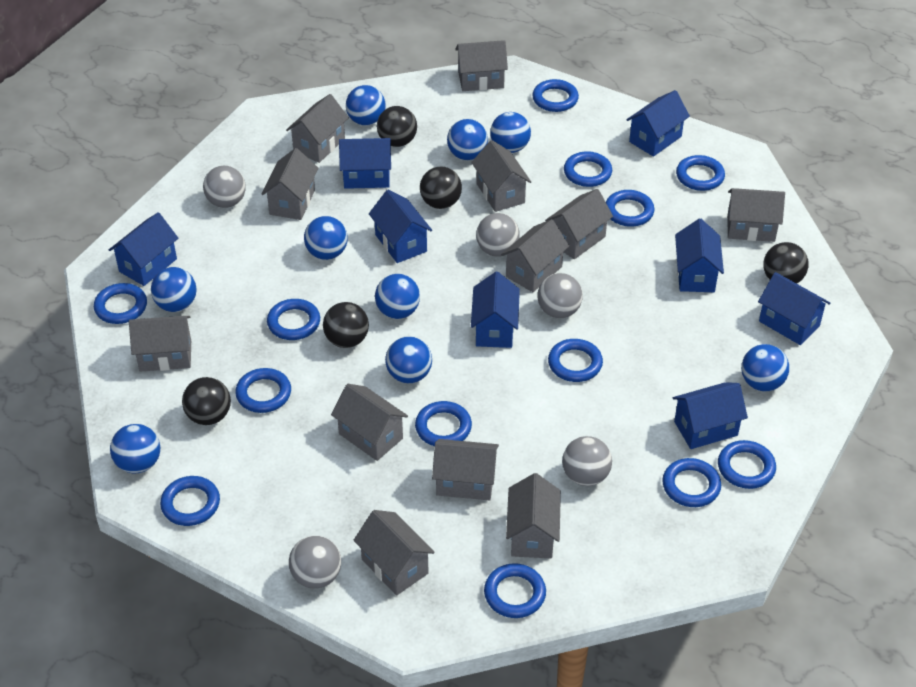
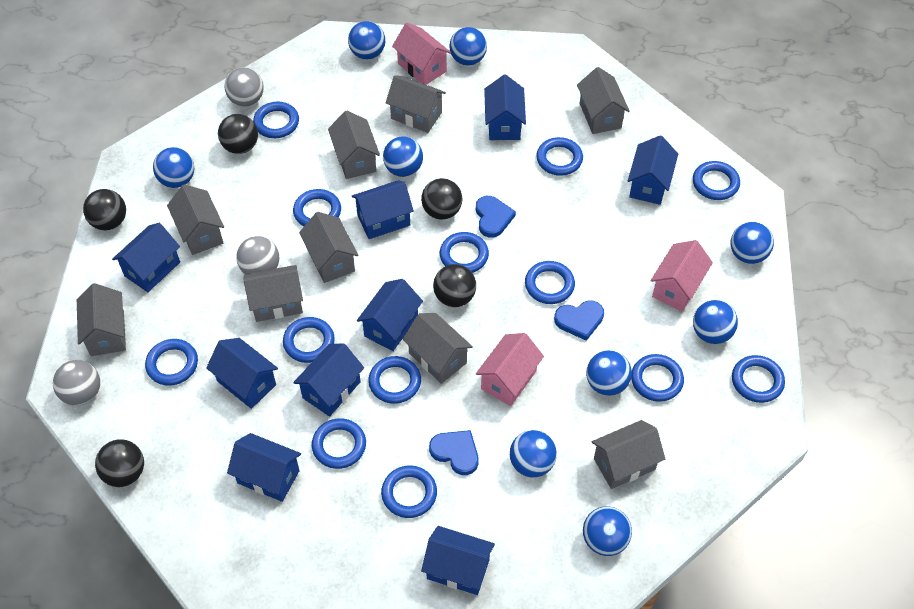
blue heart: none = 0 -> [429,430,479,475] [476,196,516,238] [554,301,604,341] = 3
blue house: [109,212,178,286] [339,138,391,189] [369,190,432,263] [471,272,520,348] [627,90,690,157] [673,382,748,449] [675,219,724,292] [758,272,831,345] = 8 -> [112,223,180,292] [206,338,278,409] [227,433,301,502] [293,343,364,417] [352,180,414,239] [357,279,423,351] [421,526,495,595] [484,74,526,140] [628,135,678,205] = 9
grey ball: [203,166,246,208] [289,536,341,589] [476,213,520,257] [537,273,583,318] [562,436,612,486] = 5 -> [53,360,100,406] [225,67,264,107] [236,236,279,274] = 3
grey house: [129,316,191,372] [262,148,318,220] [286,94,349,163] [331,384,408,461] [353,510,435,596] [432,439,499,500] [455,40,508,91] [471,140,531,212] [501,219,569,292] [506,473,561,558] [545,189,613,259] [727,188,785,242] = 12 -> [77,283,126,356] [167,185,224,255] [243,265,303,322] [299,212,358,283] [328,111,380,179] [386,75,446,133] [402,313,473,384] [577,67,630,134] [592,420,665,489] = 9
pink house: none = 0 -> [392,23,451,85] [476,333,544,406] [650,240,713,311] = 3

